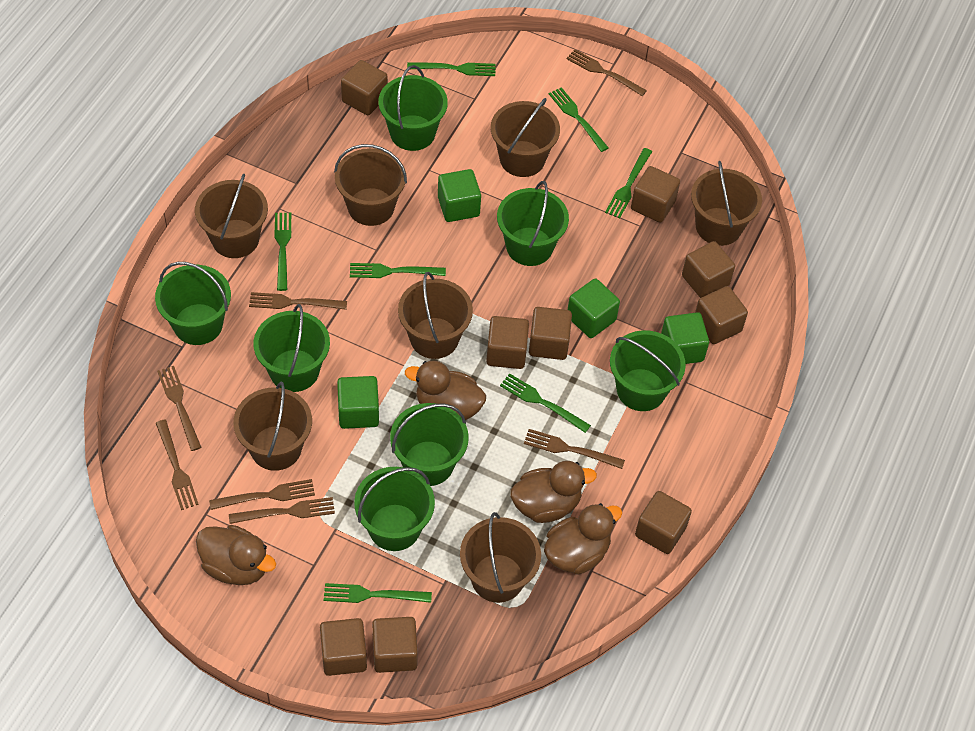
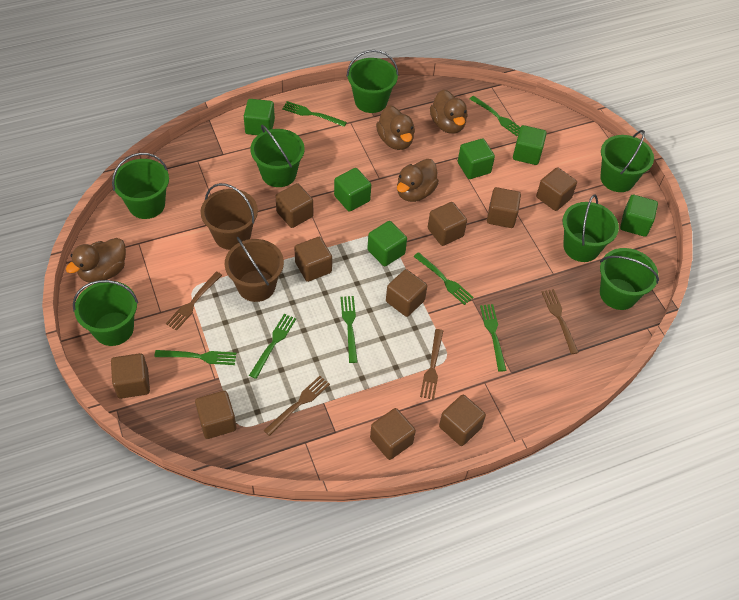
brown bucket: [195,174,268,258] [233,382,312,471] [334,144,407,226] [398,272,473,359] [460,512,541,603] [491,98,560,177] [691,161,762,246] = 7 -> [201,183,258,250] [225,237,284,302] = 2
brown cube: [320,618,367,676] [341,60,388,115] [372,617,418,673] [486,316,529,369] [529,307,572,360] [631,166,680,223] [635,491,692,554] [682,241,735,298] [695,286,748,344] = 9 -> [111,353,150,399] [195,391,237,439] [276,183,313,228] [294,237,332,282] [370,408,416,460] [386,269,427,317] [428,202,467,246] [439,395,486,446] [487,187,521,228] [536,167,577,211] = 10
brown fork: [156,420,199,510] [157,366,202,451] [209,479,315,510] [229,497,335,524] [249,292,347,310] [524,429,625,469] [566,49,647,96] = 7 -> [166,271,222,331] [263,376,330,436] [420,329,443,400] [542,289,579,354] = 4
green cube: [337,376,379,429] [438,169,481,222] [568,279,620,338] [661,312,709,364] = 4 -> [244,99,275,135] [334,168,371,212] [367,221,407,266] [458,138,495,179] [513,125,547,165] [620,195,658,237] = 6

